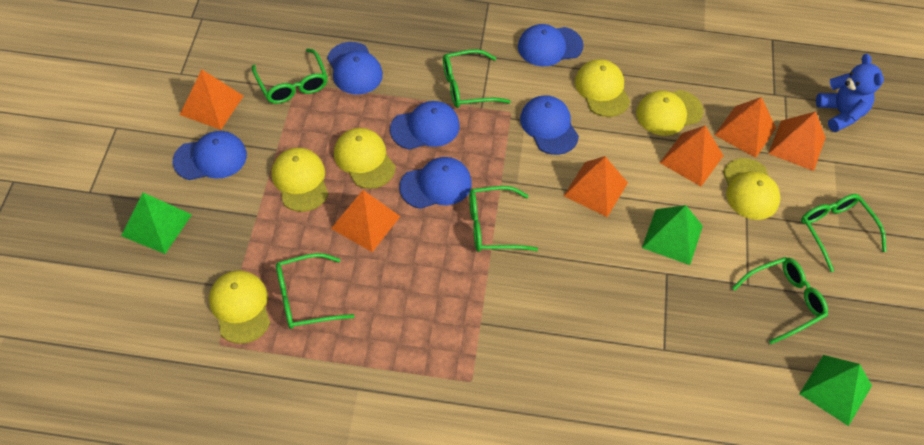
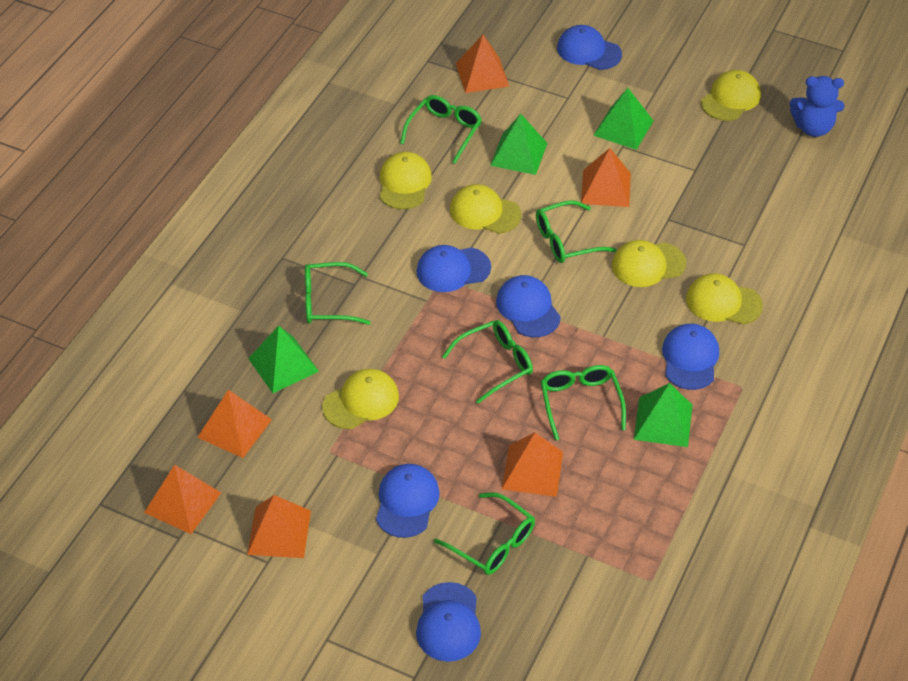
green pyramid: [121,193,192,254] [642,205,703,265] [799,355,872,426] = 3 -> [248,326,319,393] [490,114,547,175] [593,88,654,150] [634,383,692,447] = 4

